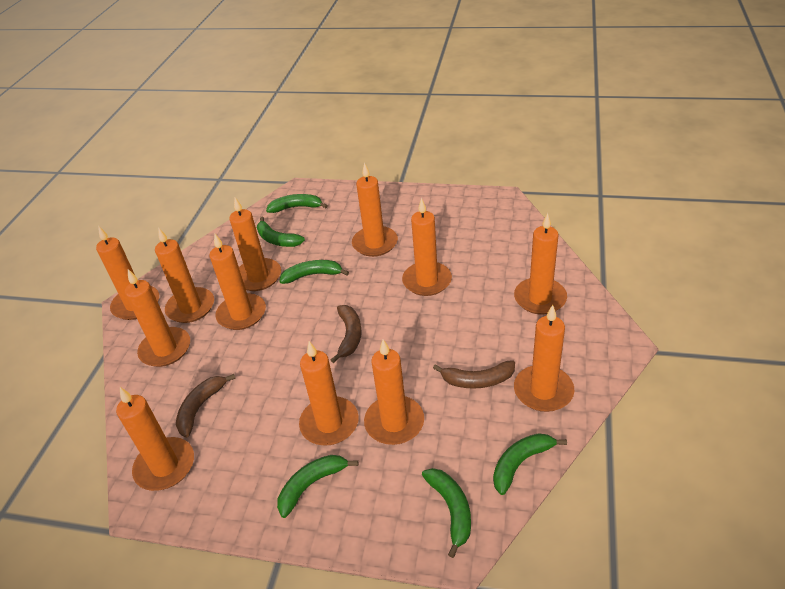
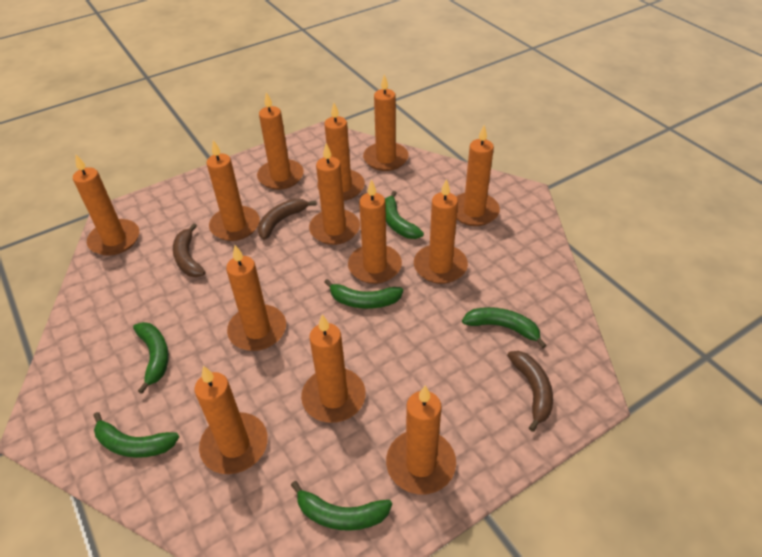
orange candle: [96,226,159,320] [116,387,194,491] [125,269,190,367] [155,227,214,323] [210,233,266,330] [229,198,281,291] [299,341,359,445] [352,163,398,257] [364,339,424,445] [402,198,452,296] [514,213,567,315] [514,305,574,412] = 12 -> [73,154,139,256] [194,366,268,474] [206,140,260,241] [226,245,286,351] [257,92,304,190] [301,314,366,423] [309,143,360,245] [317,103,365,201] [348,179,402,284] [363,74,409,171] [386,385,456,494] [414,179,468,284] [456,125,500,226] = 13

